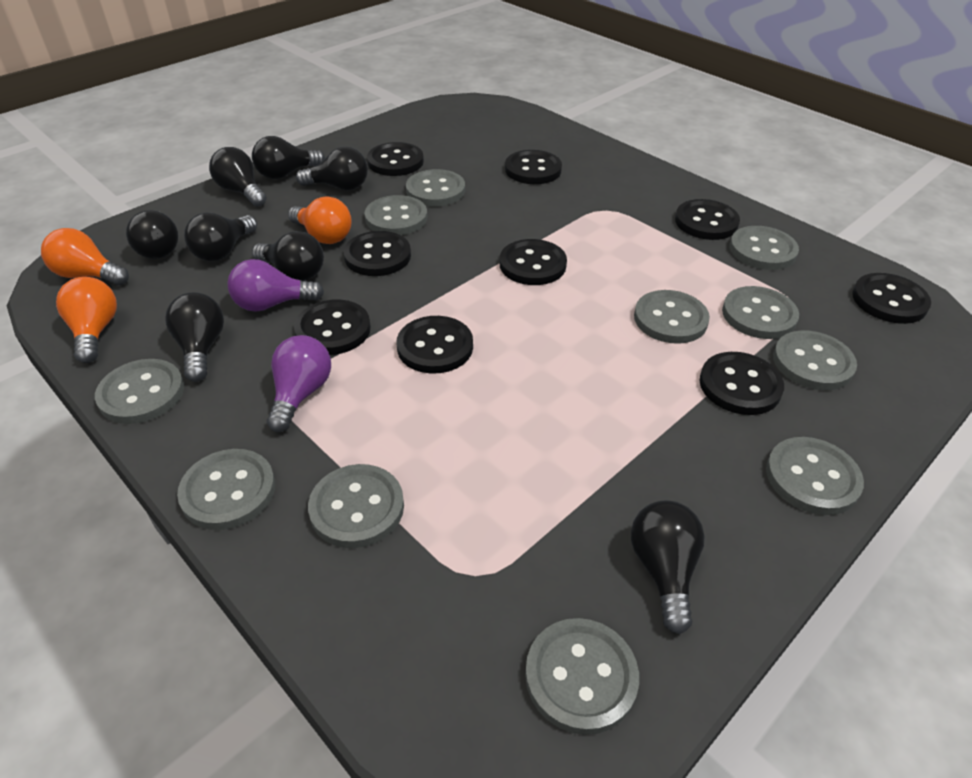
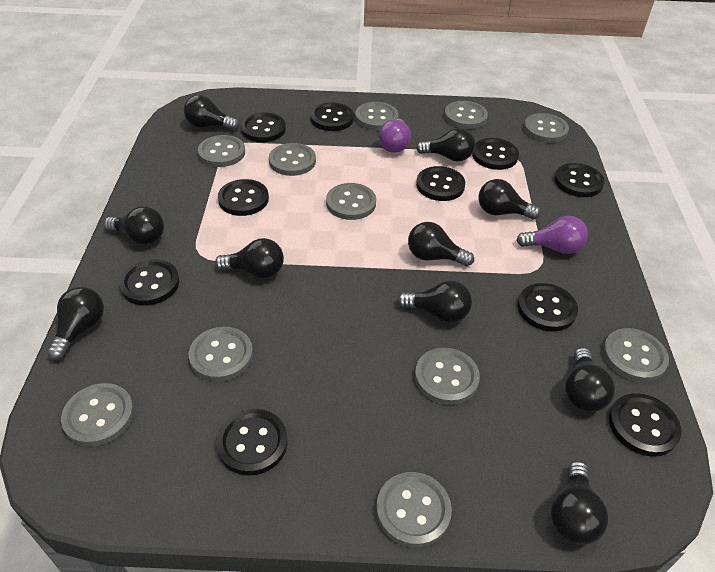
black button: [294,300,371,355] [344,231,411,276] [367,142,424,176] [397,316,473,374] [500,239,567,285] [505,150,562,184] [675,199,740,240] [700,352,784,415] [852,273,931,324] = 9 -> [119,259,179,305] [216,409,287,476] [218,179,269,216] [241,112,286,142] [310,103,354,131] [416,166,465,201] [472,138,519,170] [518,283,578,332] [554,163,605,197] [609,393,682,457] = 10
black light bulb: [126,210,179,259] [165,292,224,382] [184,213,257,261] [209,147,267,207] [252,136,325,179] [252,231,324,281] [296,146,368,190] [631,500,705,634] = 8 -> [47,287,104,360] [104,206,164,245] [184,95,239,130] [215,238,284,278] [397,280,472,323] [408,222,474,266] [416,128,475,162] [479,179,541,219] [551,461,608,545] [565,348,615,412] = 10
orange light bulb: [41,228,129,286] [56,277,117,363] [288,196,352,244] = 3 -> none = 0

